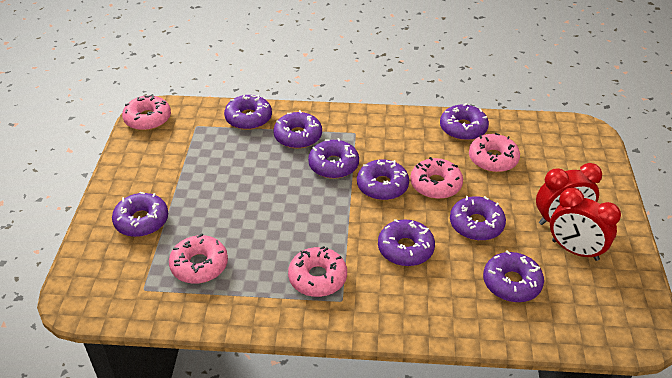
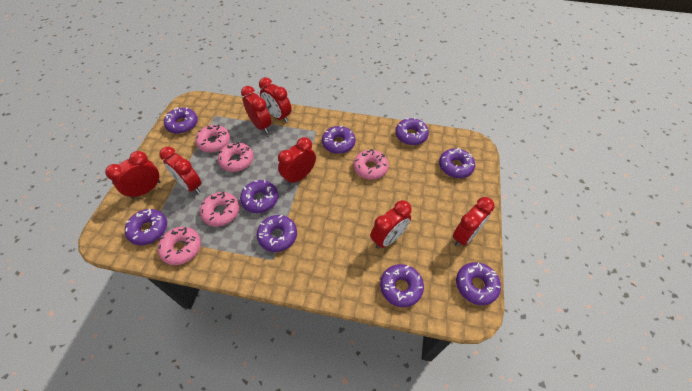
red clock: [536,163,602,225] [550,188,621,261] = 2 -> [105,151,161,199] [159,147,201,194] [241,86,271,133] [259,77,292,123] [278,137,316,185] [370,200,412,249] [452,197,495,247] = 7

